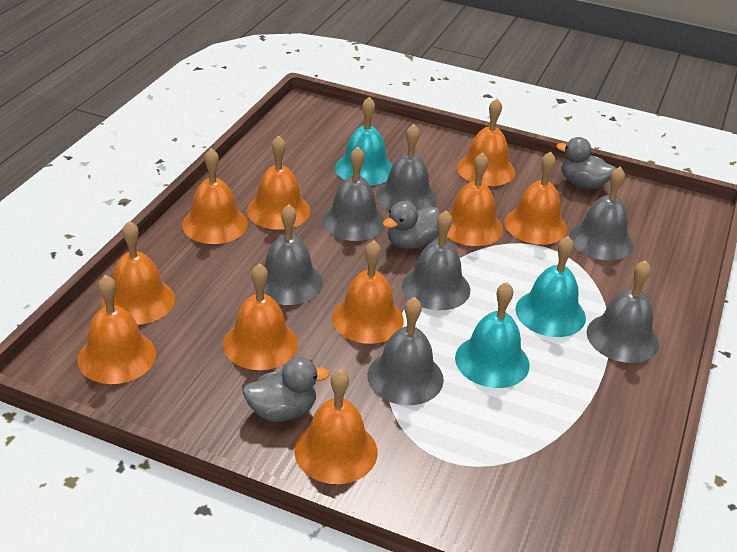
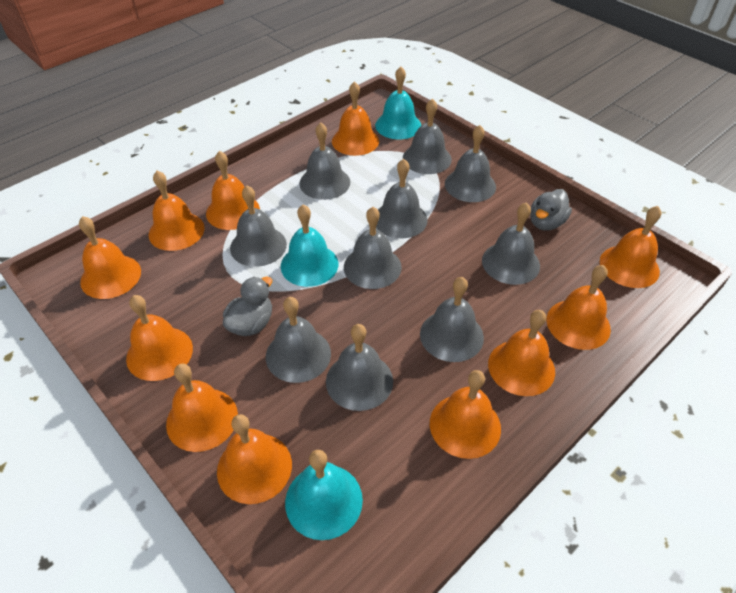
grey bell: [254,204,323,305] [322,147,385,241] [367,297,444,405] [376,124,437,211] [402,211,470,310] [569,167,634,261] [587,260,659,363] = 7 -> [230,186,287,267] [266,297,331,383] [299,123,350,200] [326,324,393,411] [344,207,402,289] [376,159,427,238] [403,99,452,174] [420,277,484,362] [445,125,496,202] [482,203,540,285] = 10
grey duck: [243,357,330,422] [382,201,440,249] [556,137,616,189] = 3 -> [223,276,272,336] [530,189,572,231] = 2
orange bell: [77,275,156,384] [102,221,175,325] [182,148,248,244] [223,263,298,370] [247,136,310,230] [294,369,378,484] [332,240,404,344] [447,152,503,246] [457,99,515,186] [504,152,567,245] = 10 -> [79,216,141,299] [126,295,193,381] [149,171,205,251] [166,364,238,452] [206,151,260,230] [217,414,292,504] [332,81,379,156] [430,370,501,459] [488,310,555,396] [547,265,611,350] [600,206,661,288] = 11

